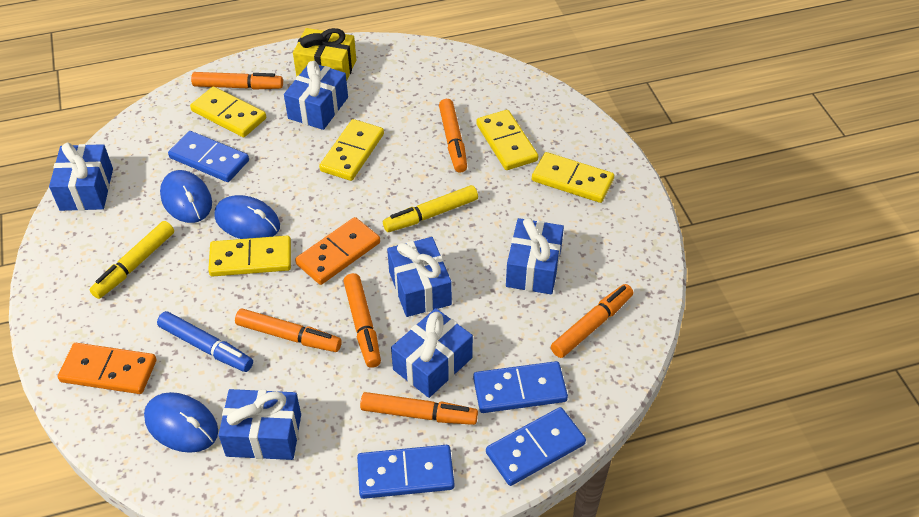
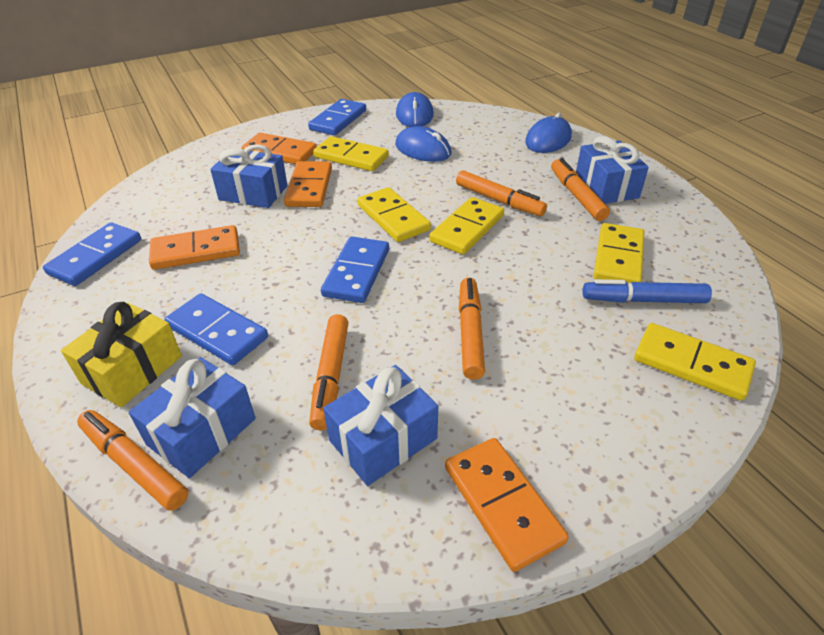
blue gift: [49,142,113,211] [218,389,301,460] [284,61,348,130] [387,237,452,317] [391,308,473,398] [506,218,564,294] = 6 -> [129,357,256,478] [210,144,288,208] [323,365,438,486] [576,136,649,204] = 4
orange domino: [58,343,156,394] [295,217,380,285] = 2 -> [149,225,240,270] [242,133,317,164] [284,161,332,207] [445,438,569,572] = 4
orange marker: [191,72,283,90] [235,309,342,352] [343,273,381,368] [360,392,478,425] [439,99,467,173] [551,284,633,358] = 6 -> [77,410,188,511] [309,314,349,430] [456,170,547,216] [459,278,485,380] [551,158,610,221] = 5
yellow marker: [89,221,174,299] [383,185,478,232] = 2 -> none = 0

